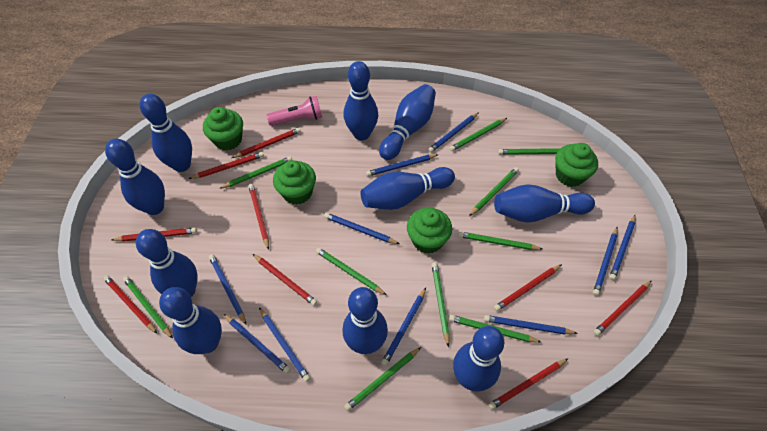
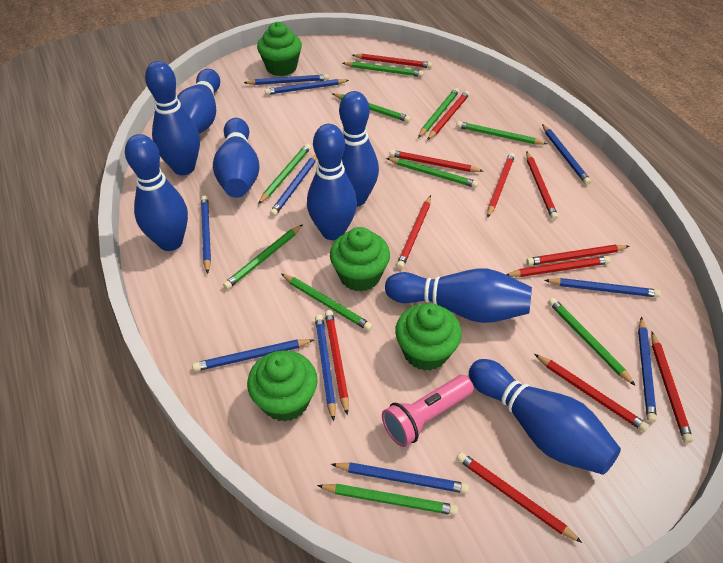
blue bowling pin: [105,139,165,215] [136,229,198,297] [140,94,192,172] [159,287,222,354] [343,287,388,354] [344,61,378,140] [361,167,455,210] [379,84,436,160] [453,326,504,392] [494,184,595,223] = 10 -> [125,134,188,251] [145,61,200,175] [177,69,220,133] [213,118,260,198] [307,124,357,240] [339,91,379,207] [385,269,532,323] [469,359,621,475] = 8
red pencil: [103,275,157,333] [112,227,197,242] [189,152,264,179] [231,128,301,158] [248,184,269,250] [253,254,317,306] [488,358,568,410] [494,264,562,311] [593,280,652,336] = 9 -> [325,310,349,415] [352,53,432,68] [389,150,483,172] [396,195,431,269] [427,91,470,140] [457,452,582,543] [487,153,515,218] [506,256,611,277] [526,151,558,220] [526,245,629,266] [534,354,649,432] [651,332,693,443] = 12

